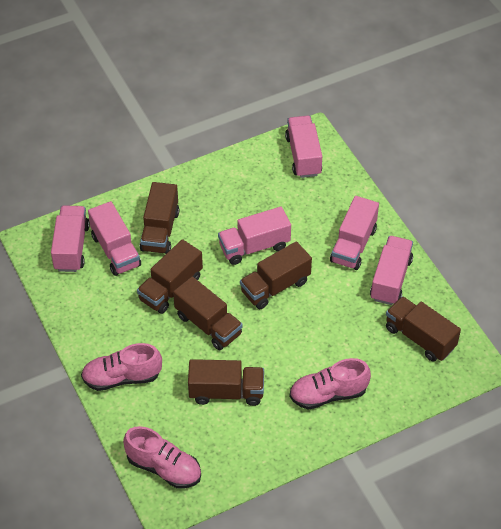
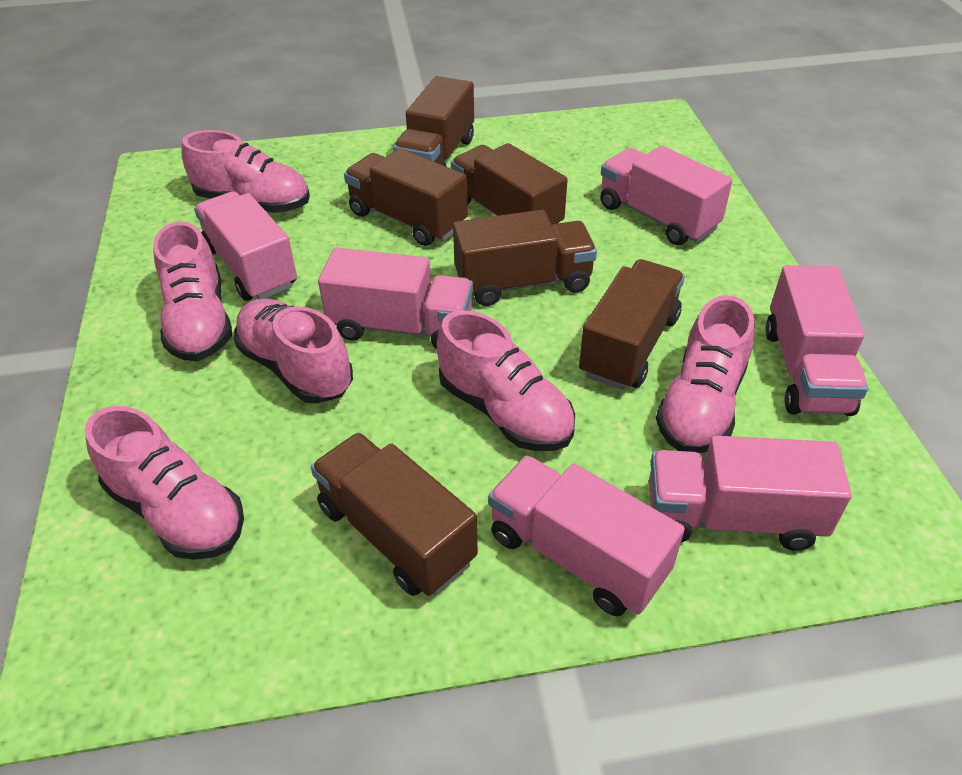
pink shoe: [81,343,162,391] [123,426,201,489] [290,358,371,409] = 3 -> [85,406,244,560] [153,221,232,361] [181,130,310,213] [234,298,353,404] [437,310,575,451] [656,295,754,453] = 6

